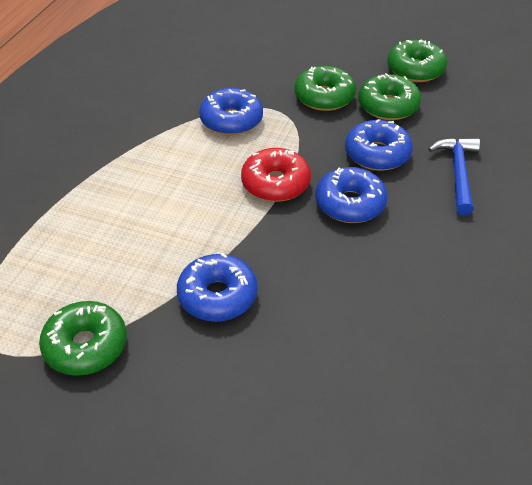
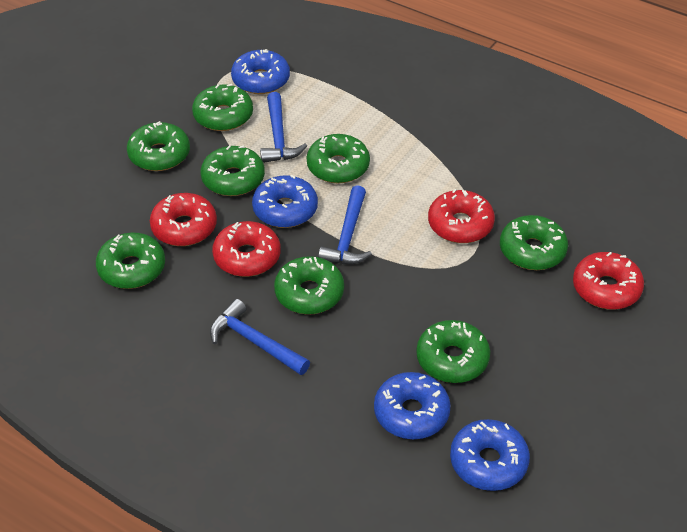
blue hammer: [428,138,480,216] = 1 -> [210,299,310,375] [260,92,307,163] [318,185,372,264] = 3
green donut: [39,301,127,376] [295,66,356,111] [358,73,421,120] [387,40,447,82] = 4 -> [96,233,165,289] [127,121,190,171] [192,84,253,131] [200,145,265,196] [274,256,344,315] [307,134,370,183] [416,320,490,383] [500,215,568,270] = 8
red donut: [241,148,311,202] = 1 -> [150,193,217,246] [212,221,281,277] [428,189,495,243] [573,252,644,310] = 4

